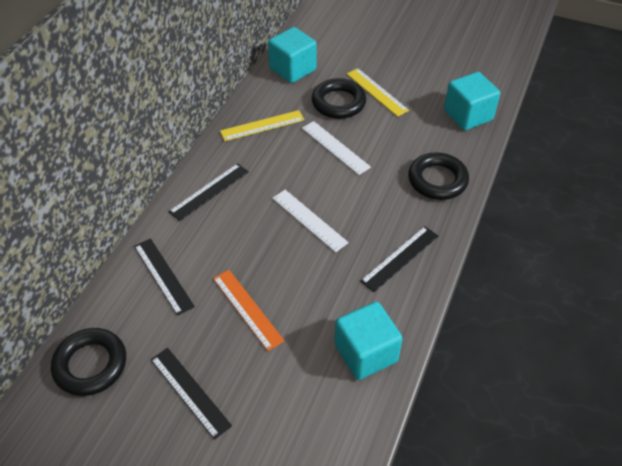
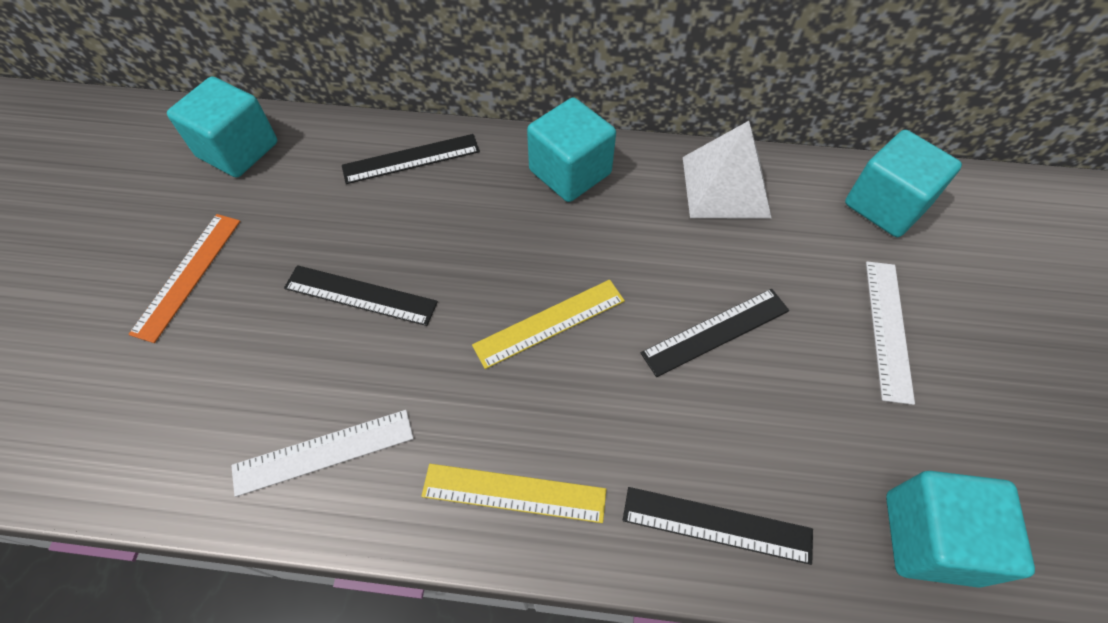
black ring: [51,328,126,396] [312,78,366,119] [408,152,469,200] = 3 -> none = 0
turquoise cube: [268,27,317,83] [334,302,403,380] [444,72,500,130] = 3 -> [167,77,277,178] [527,97,616,202] [845,130,962,237] [886,471,1035,588] = 4
white pyramid: none = 0 -> [683,121,772,219] = 1

